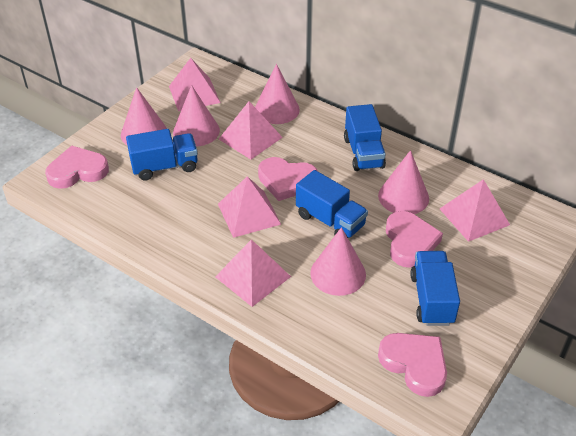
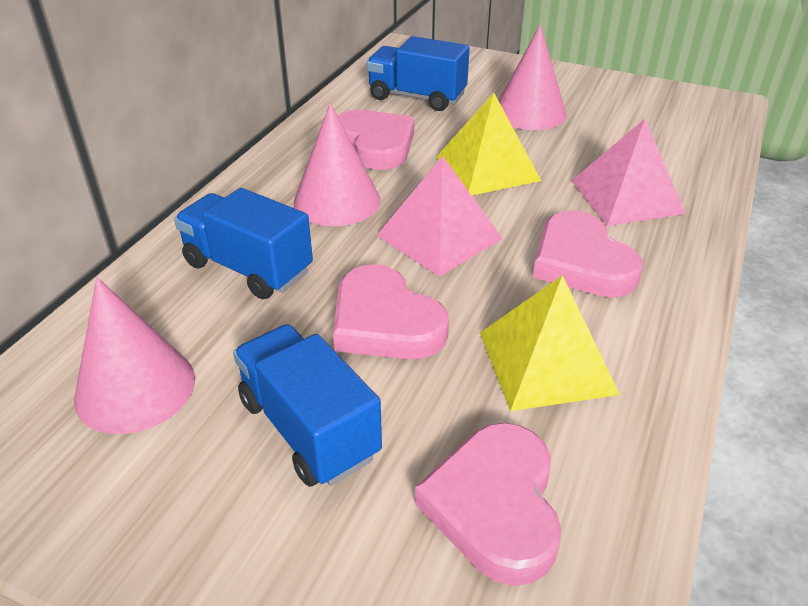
blue truck: [126,129,198,180] [296,170,368,238] [344,104,386,171] [410,251,460,326] = 4 -> [174,188,313,299] [233,324,382,487] [367,36,470,111] = 3
pink cone: [121,87,167,145] [173,85,220,146] [255,64,300,124] [310,227,366,296] [378,150,429,214] = 5 -> [74,277,195,434] [294,103,380,226] [498,24,567,130] = 3
pink pyramid: [169,58,221,111] [215,239,291,307] [218,176,281,238] [219,101,283,159] [440,179,510,242] = 5 -> [376,156,503,277] [571,119,686,226] = 2
yellow pyramid: none = 0 -> [436,93,541,195] [480,275,620,411] = 2

